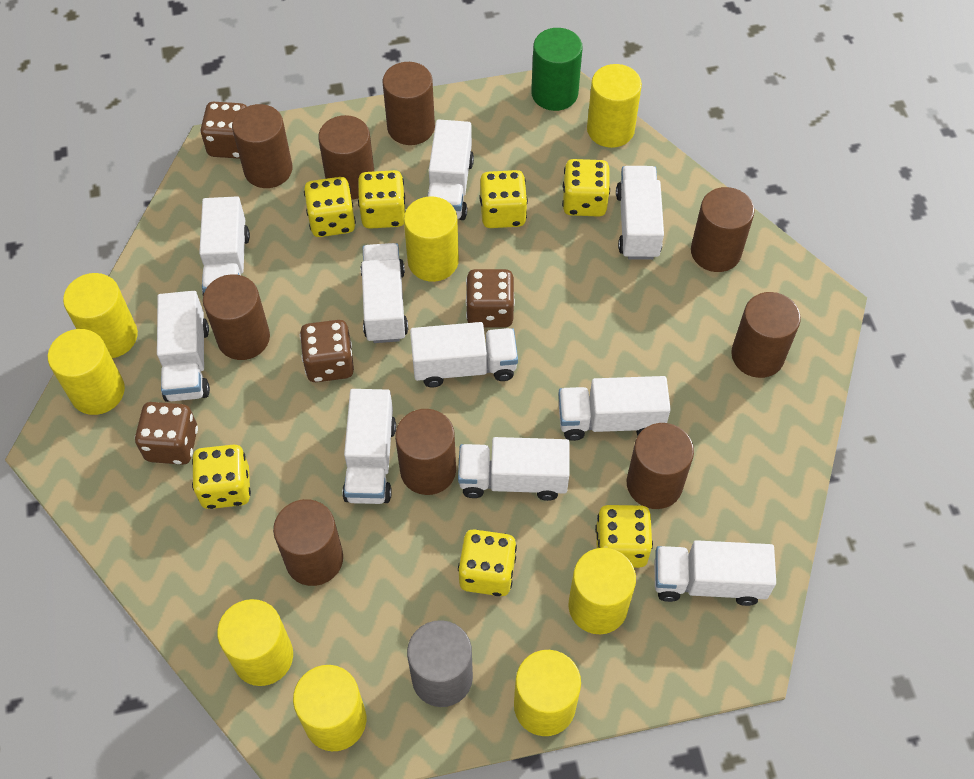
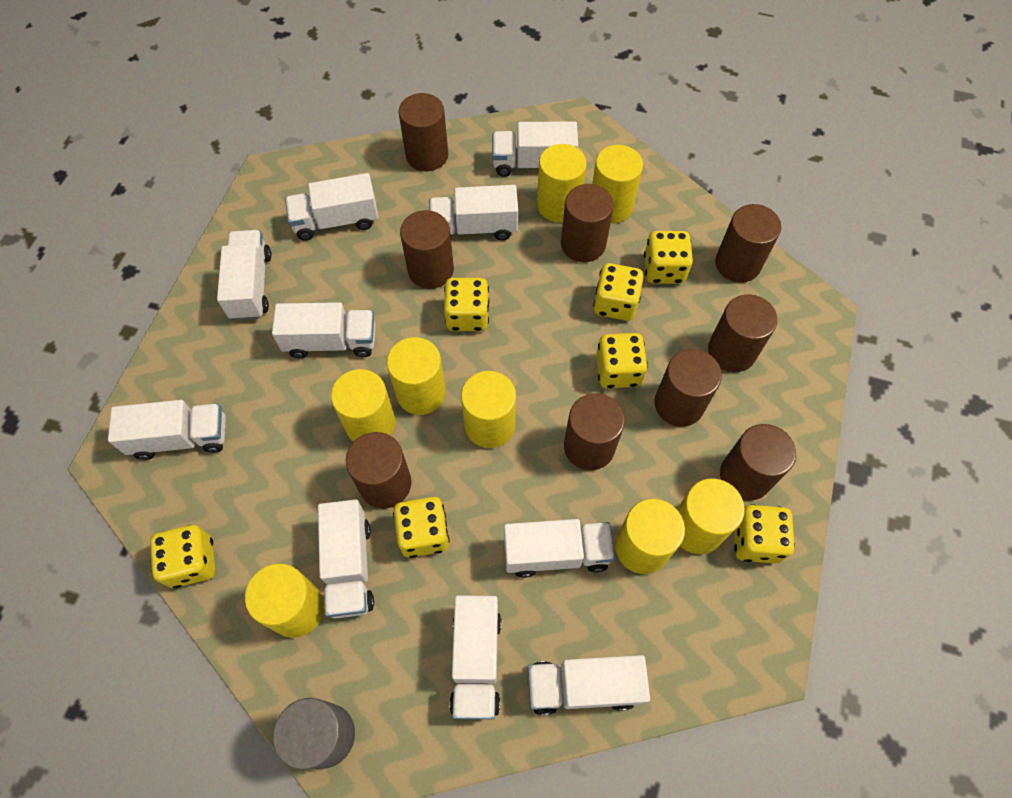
brown dice: [135,402,198,465] [200,102,247,159] [300,320,354,382] [466,269,515,328] = 4 -> none = 0
green cylinder: [531,28,583,111] = 1 -> none = 0

